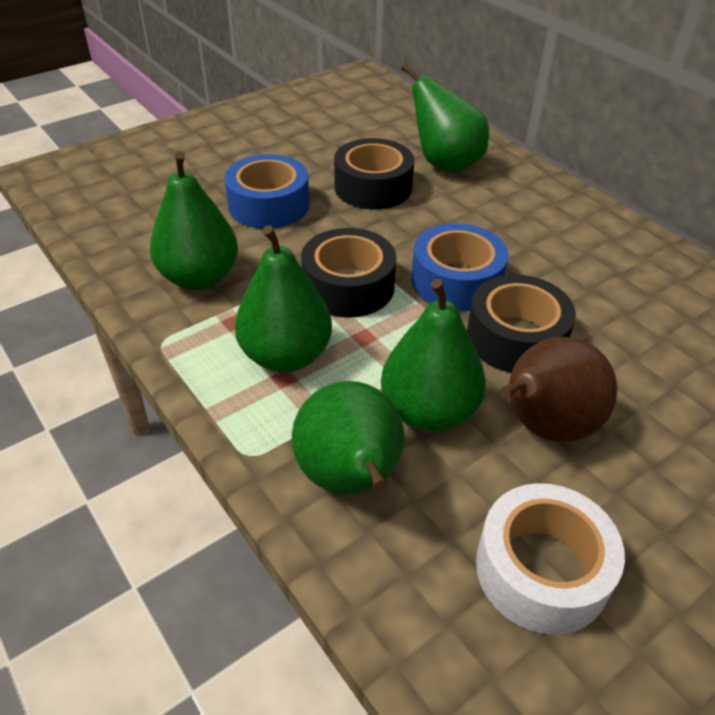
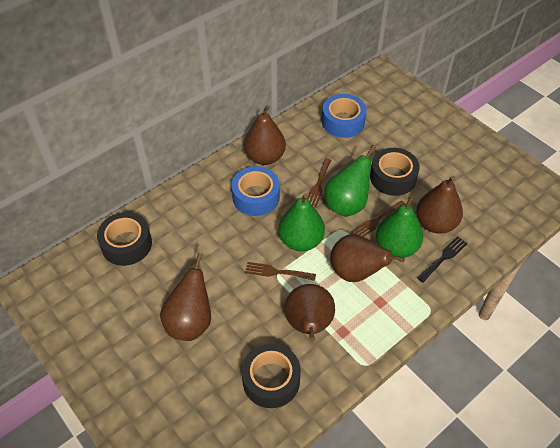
black fork: none = 0 -> [417,236,468,283] = 1
brown fork: none = 0 -> [245,262,316,281] [307,158,331,208] [351,201,405,237] = 3
brown pear: [500,337,617,442] = 1 -> [160,253,211,341] [244,105,286,165] [284,284,335,341] [330,234,405,282] [416,176,463,234] = 5
green pear: [150,151,238,290] [235,225,332,372] [292,381,404,494] [381,279,486,432] [401,63,489,173] = 5 -> [279,193,325,251] [324,145,376,217] [376,196,423,257] = 3
white tape: [476,483,625,635] = 1 -> none = 0

